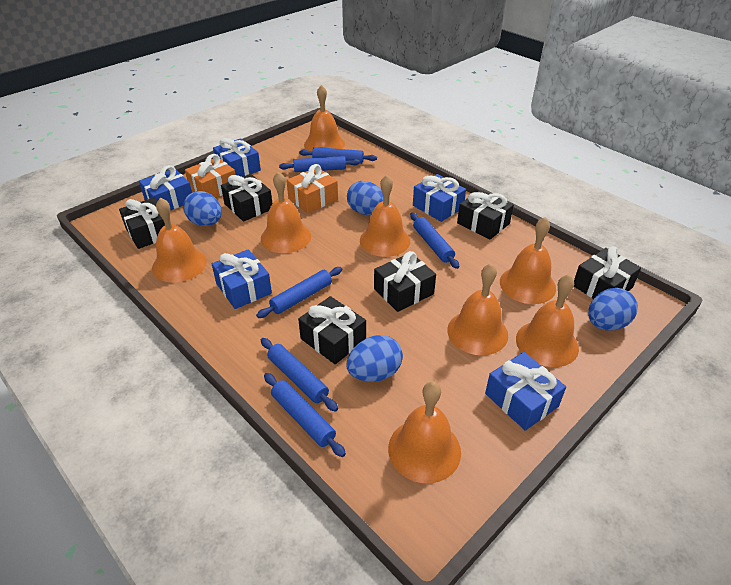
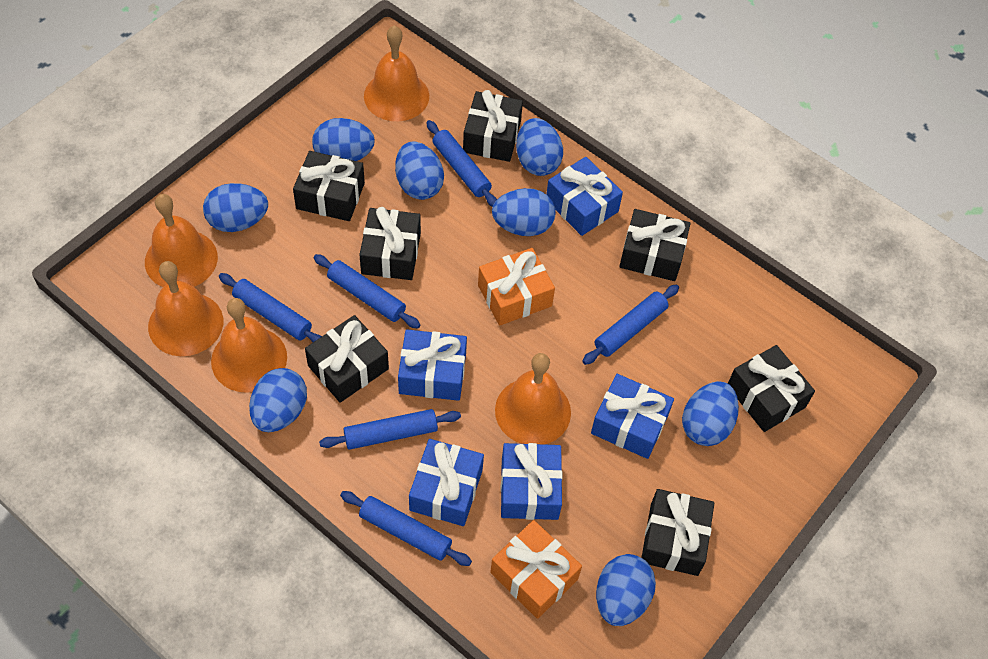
black gift: [119,198,165,249] [221,174,273,222] [298,296,366,364] [374,251,436,312] [457,189,514,239] [574,246,641,299] = 6 -> [293,151,365,221] [305,315,389,403] [359,207,421,280] [463,90,523,162] [619,209,691,281] [641,489,714,576] [728,345,815,432] = 7
blue egg: [183,191,221,226] [347,181,383,215] [347,335,403,382] [588,288,638,330] = 4 -> [203,183,268,232] [249,368,307,432] [312,118,375,161] [395,141,444,200] [492,188,555,236] [516,118,563,176] [596,554,656,626] [682,381,739,446] = 8
orange bell: [152,197,207,283] [261,172,311,253] [304,85,345,151] [360,175,410,257] [388,382,461,483] [447,263,508,355] [500,217,556,304] [516,274,579,367] = 8 -> [145,194,218,287] [148,261,223,356] [211,298,287,393] [364,26,429,121] [495,353,571,445] = 5

